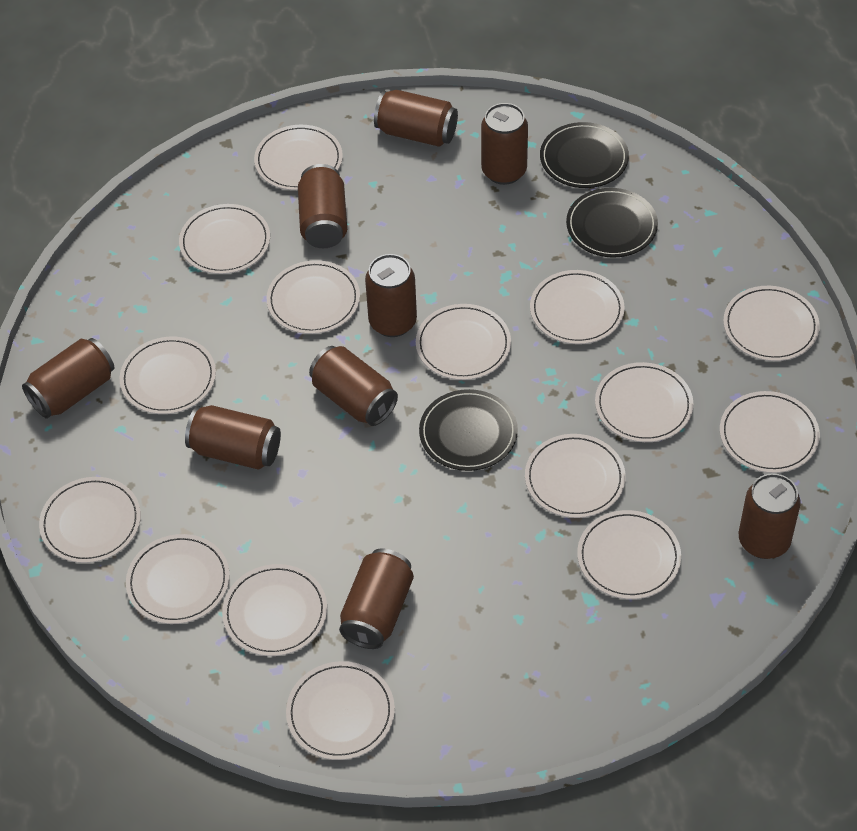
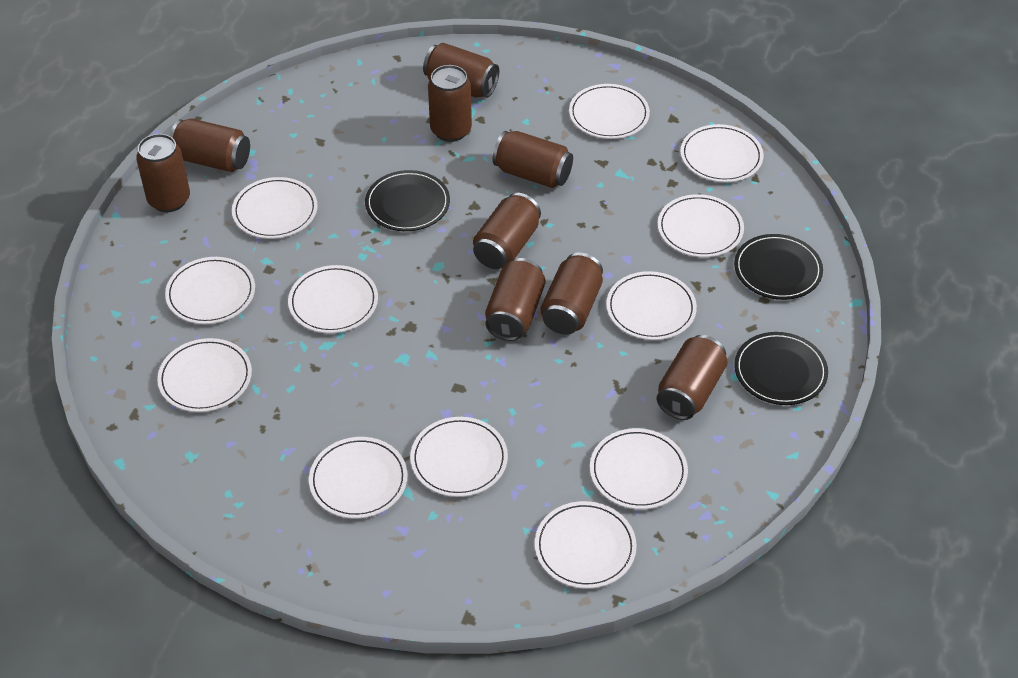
white plate: [39,477,141,563] [120,337,216,414] [126,534,230,624] [179,204,270,274] [222,564,327,656] [254,125,343,190] [266,260,360,334] [286,661,395,760] [416,304,511,380] [525,434,625,518] [530,270,625,344] [577,510,681,599] [595,362,693,442] [720,391,820,473] [723,286,820,361] = 15 -> [157,338,252,412] [165,257,255,324] [232,177,318,239] [288,265,378,333] [309,437,408,519] [410,417,508,497] [535,501,637,589] [569,84,650,139] [590,428,688,509] [606,271,697,340] [658,194,744,257] [680,124,763,182] = 12

